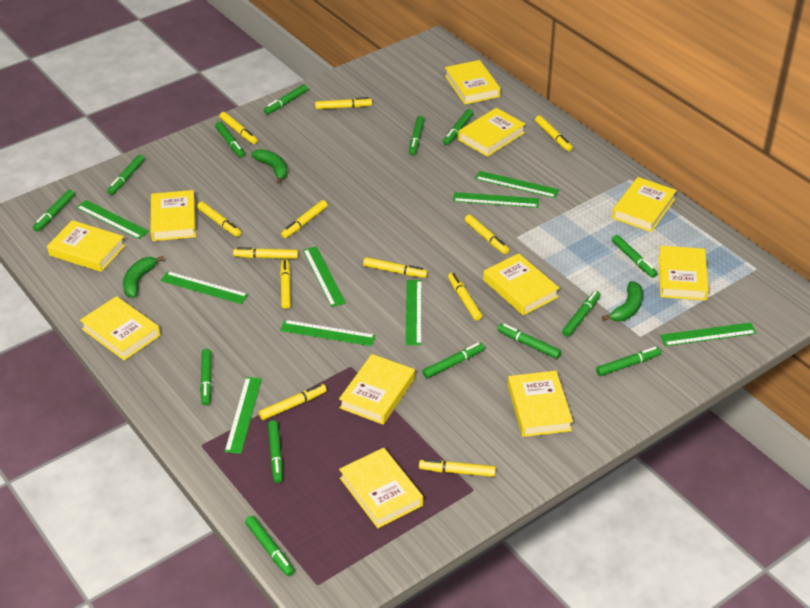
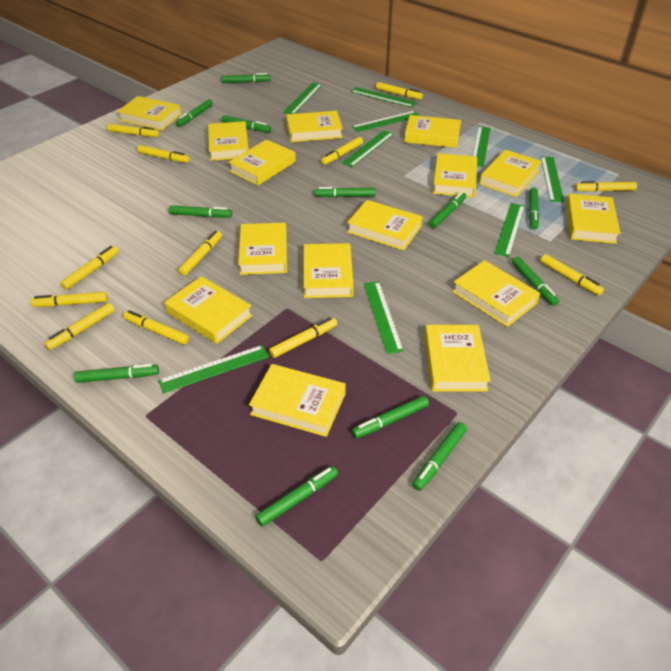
green banana: [123,256,164,298] [251,149,288,184] [602,281,643,321] = 3 -> none = 0
green marker: [33,190,75,232] [107,155,144,195] [200,349,212,406] [215,122,245,158] [245,516,294,576] [264,84,308,115] [268,420,283,483] [409,116,425,155] [422,343,485,378] [443,109,473,145] [498,324,561,359] [562,291,601,337] [596,347,661,376] [612,235,657,278] = 14 -> [74,364,159,383] [169,205,232,218] [176,99,213,127] [222,73,271,83] [222,115,271,133] [255,466,338,527] [315,187,376,197] [352,395,429,438] [412,422,467,491] [429,192,466,228] [512,257,559,306] [529,188,539,229] = 12
yellow book: [47,220,126,272] [80,296,161,360] [151,190,196,241] [339,354,415,425] [339,448,423,528] [445,60,501,105] [458,108,525,157] [483,253,559,316] [508,371,573,437] [612,177,677,232] [659,246,709,300] = 11 -> [117,96,181,131] [165,276,253,344] [208,121,249,161] [228,139,296,185] [238,223,287,275] [249,364,346,437] [286,111,343,142] [304,243,354,298] [347,200,423,251] [404,115,461,148] [425,325,491,392] [433,153,477,198] [452,260,540,327] [479,150,542,197] [566,194,621,244] = 15

